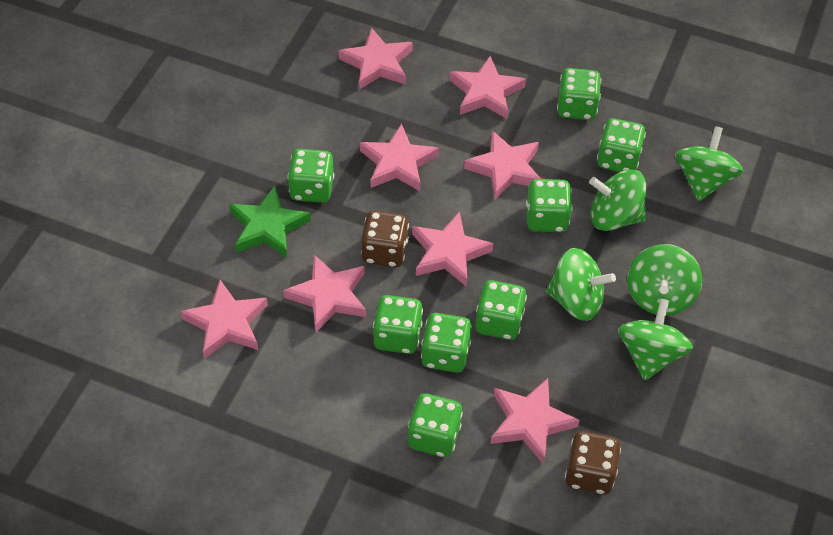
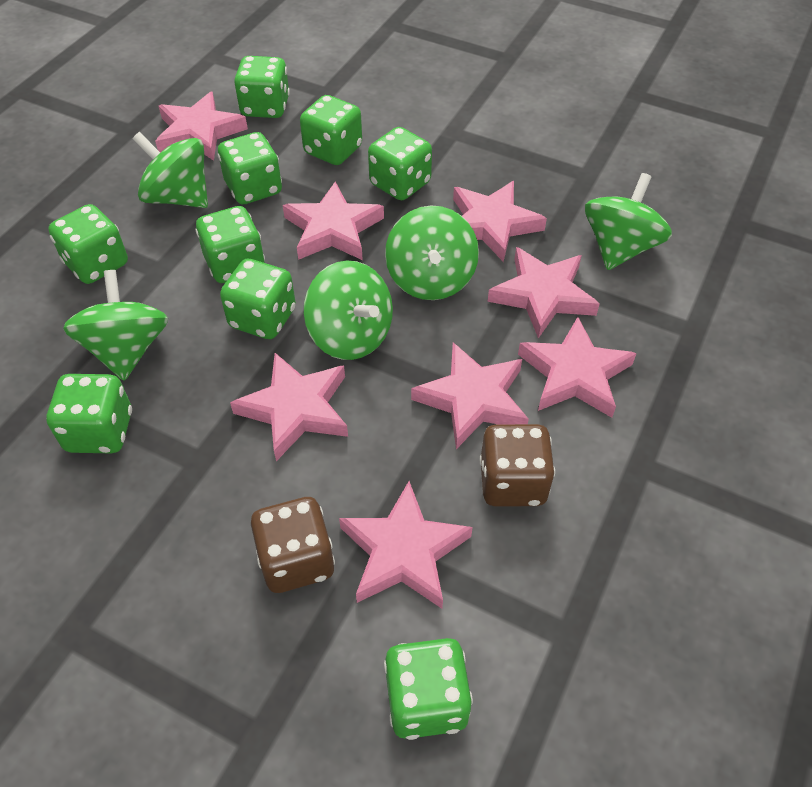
green dice: [288,149,334,203] [373,295,423,354] [408,393,463,457] [421,313,472,373] [476,280,527,340] [526,179,572,232] [557,68,601,120] [597,118,646,172] = 8 -> [46,374,132,453] [48,204,128,284] [196,206,265,283] [218,132,282,204] [220,259,296,339] [234,56,290,118] [300,95,362,165] [368,127,432,200] [384,638,473,740] = 9
green star: [229,186,311,258] = 1 -> none = 0

